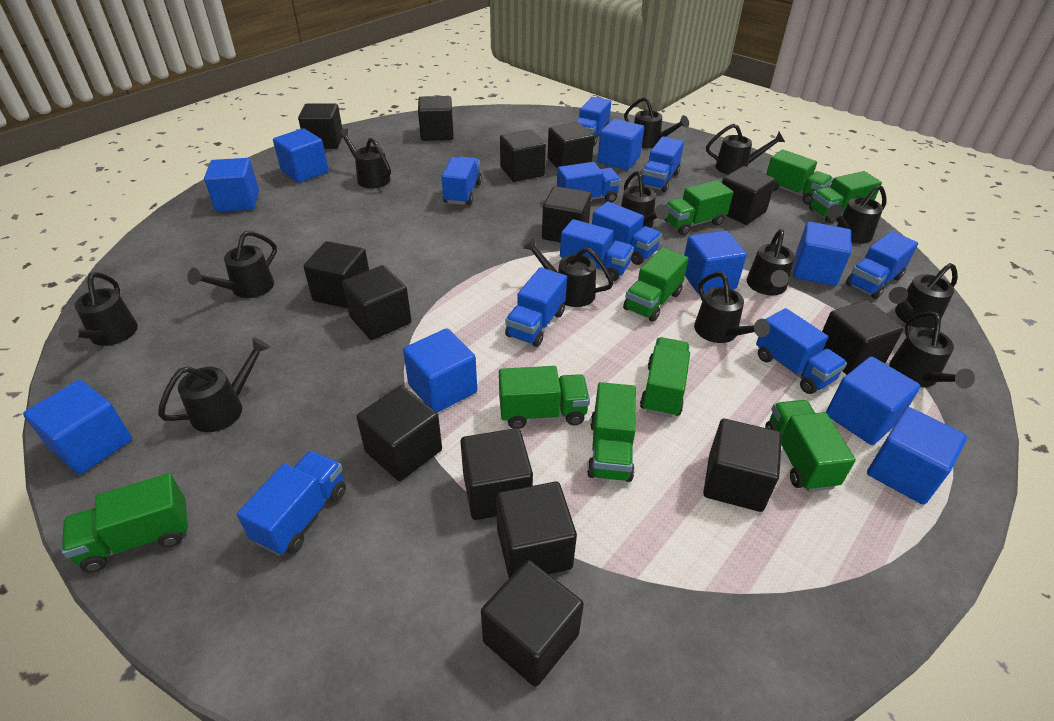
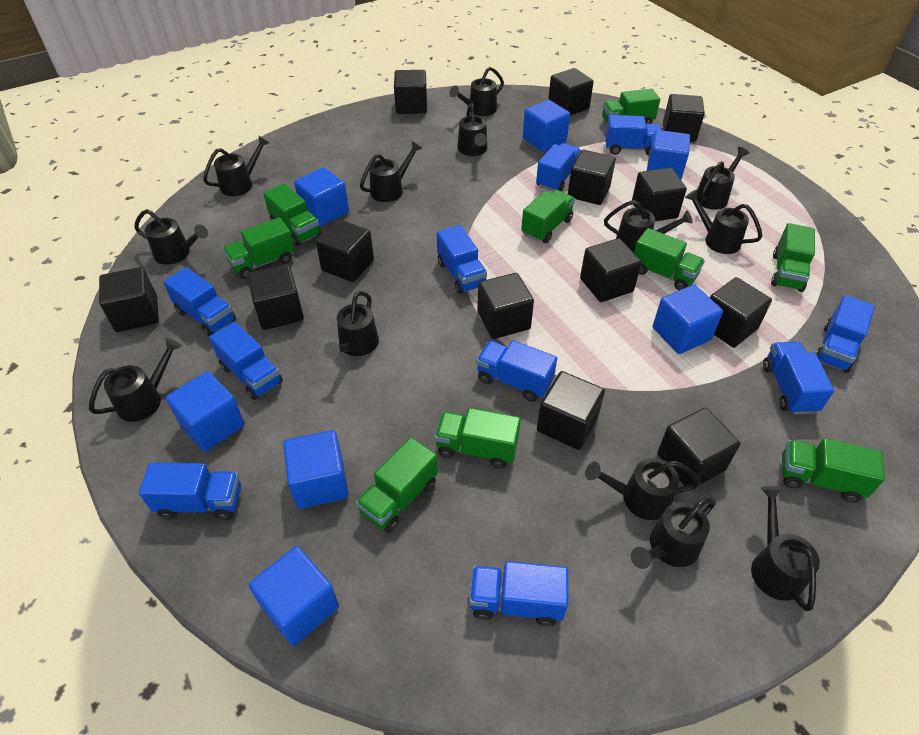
black cube: [298,103,343,149] [303,241,369,308] [342,265,411,340] [356,386,442,481] [418,96,454,141] [460,428,533,520] [481,560,584,687] [496,482,577,578] [500,130,546,182] [542,186,592,243] [547,122,594,168] [703,419,782,512] [722,166,776,225] [822,300,904,375] = 14 -> [99,267,159,332] [247,264,304,330] [316,219,374,282] [394,70,427,114] [477,273,534,339] [537,371,605,450] [548,68,594,116] [568,149,616,205] [580,238,641,302] [632,168,687,221] [657,408,740,486] [663,94,705,142] [710,277,772,348] = 13
blue cube: [23,380,132,475] [204,158,259,212] [273,128,328,183] [403,328,477,413] [597,119,644,170] [684,231,747,294] [793,222,851,286] [826,356,921,445] [867,407,967,505] = 9 -> [166,371,245,452] [249,546,339,646] [283,430,349,509] [294,167,349,226] [523,100,570,152] [647,130,690,180] [653,285,723,354] = 7

